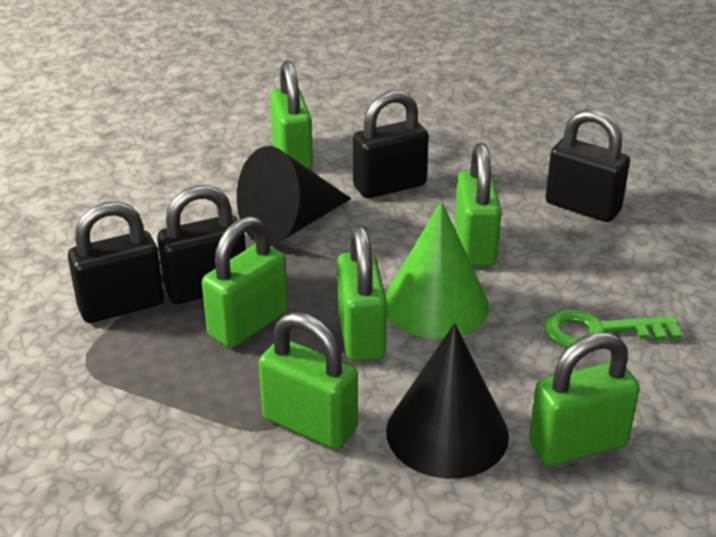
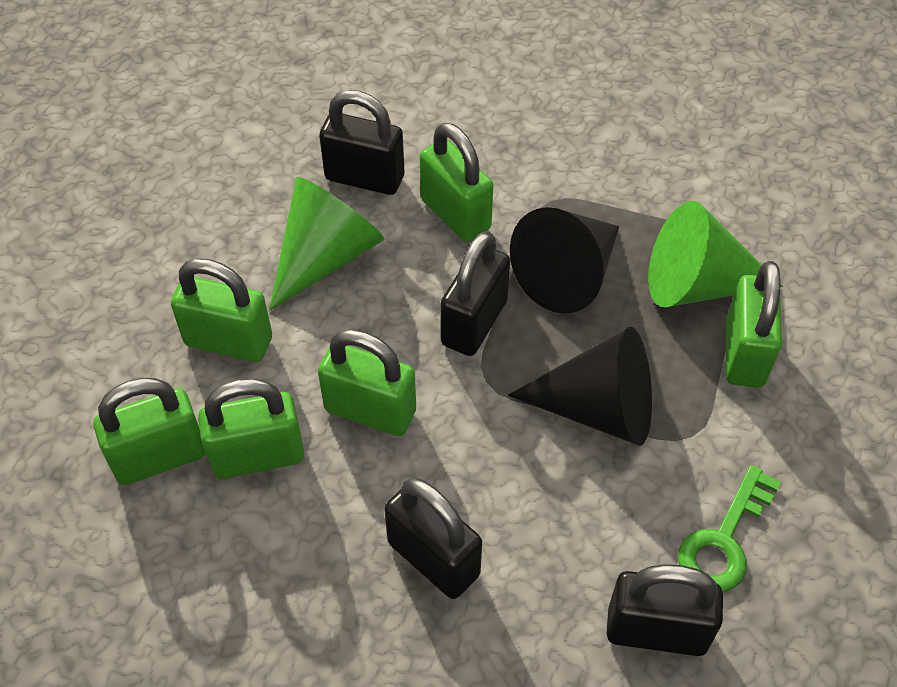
green cone: [385,201,489,339] = 1 -> [269,177,384,310] [648,201,783,307] = 2

